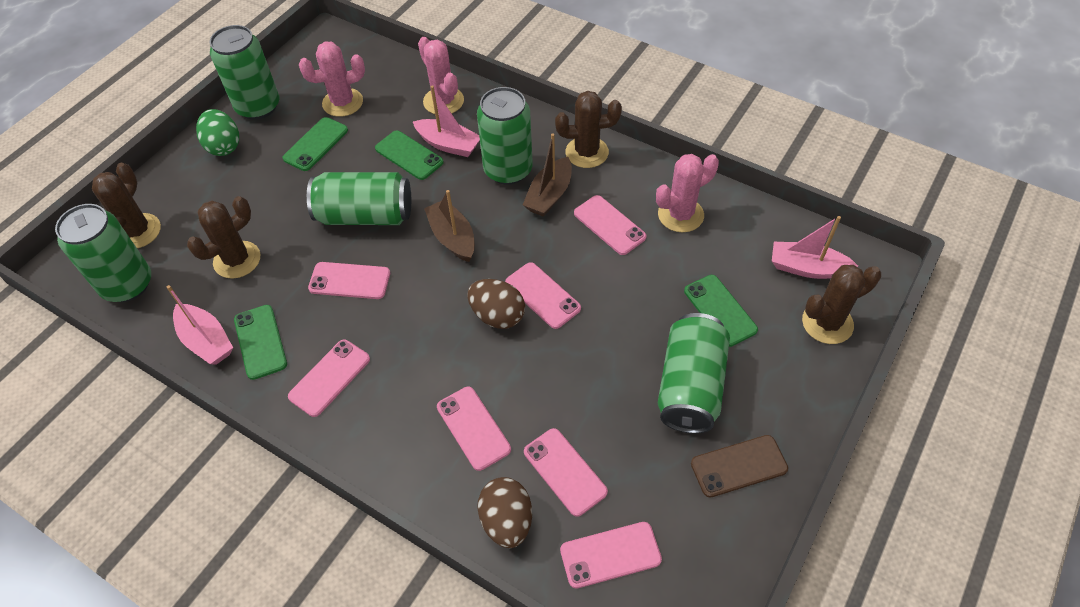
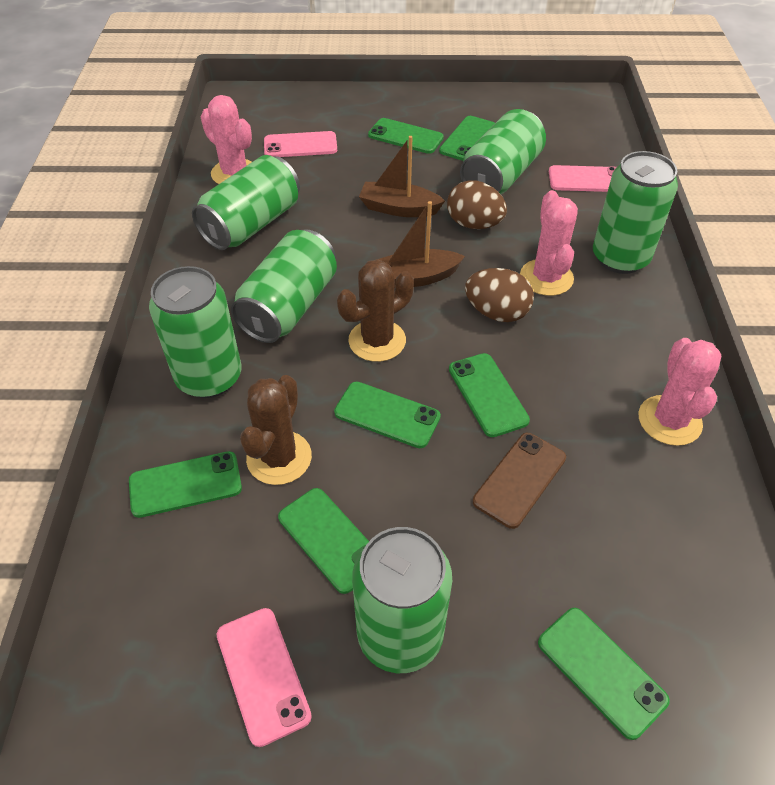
brown cactus: [92,163,161,248] [187,196,260,279] [555,91,622,168] [802,265,881,344] = 4 -> [240,375,312,485] [337,259,414,362] = 2
green can: [55,204,151,302] [210,25,279,120] [307,172,411,225] [477,87,533,185] [658,313,730,434] = 5 -> [149,266,241,398] [192,155,300,250] [231,229,337,343] [352,527,452,673] [460,109,546,194] [593,151,678,274] = 6
green egg: [196,109,239,156] = 1 -> none = 0
green phone: [234,305,287,380] [282,117,348,171] [375,130,444,180] [684,275,758,347] = 4 -> [129,451,242,518] [278,488,369,594] [334,382,441,448] [368,118,444,154] [439,116,495,161] [449,353,530,437] [538,608,670,740] = 7
pink boat: [167,285,233,365] [413,85,480,157] [772,216,858,279] = 3 -> none = 0
pink phone: [288,340,370,417] [308,262,390,299] [437,387,511,471] [505,262,581,329] [524,428,608,517] [560,522,662,589] [574,195,647,255] = 7 -> [217,608,312,747] [264,131,337,157] [549,165,617,192] = 3

